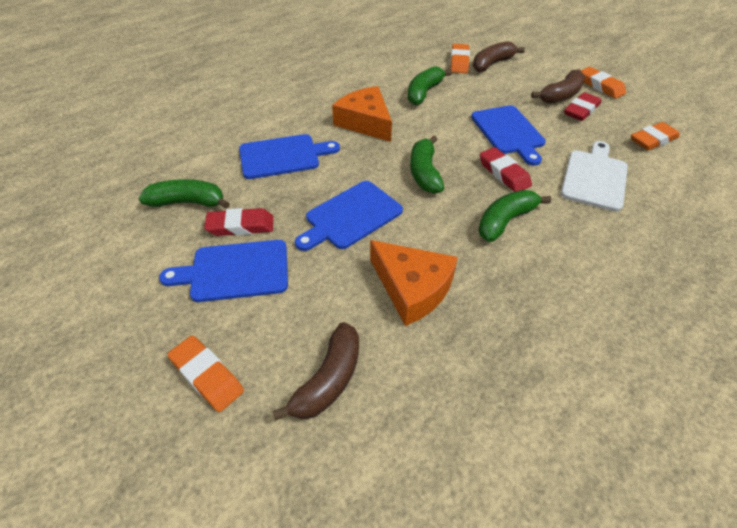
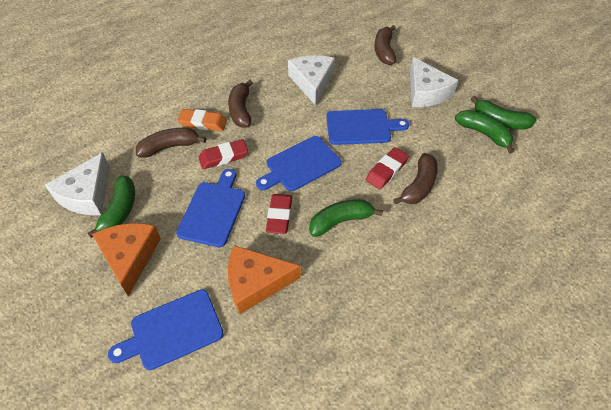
brown banana: [272,322,359,421] [473,41,525,72] [531,69,585,104] = 3 -> [136,128,206,158] [228,80,253,128] [375,25,396,65] [393,153,438,204] = 4
orange eraser: [167,335,244,412] [450,44,470,73] [581,67,626,99] [631,122,680,150] = 4 -> [178,109,227,131] = 1
white cheese: none = 0 -> [45,152,110,215] [288,55,335,106] [410,57,458,107] = 3
white cutting board: [561,141,628,212] = 1 -> none = 0

